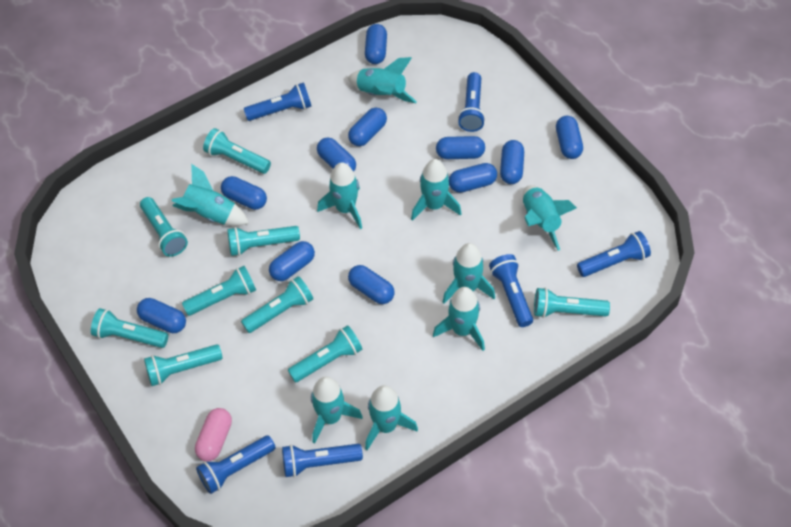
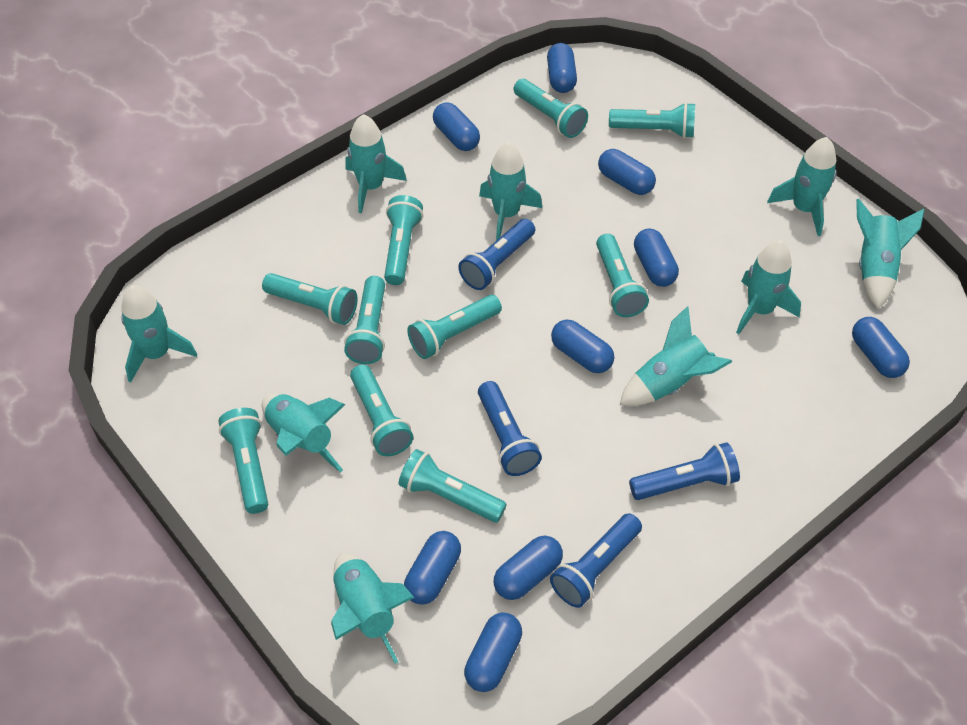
blue capsule: [137,298,186,333] [221,176,267,210] [269,241,315,281] [317,137,356,172] [348,107,387,146] [348,265,395,304] [365,24,387,64] [436,136,485,159] [449,163,497,193] [500,140,524,184] [556,116,583,159] = 11 -> [404,531,461,605] [433,102,480,151] [464,612,522,692] [493,535,563,600] [547,43,577,93] [551,320,614,373] [598,149,656,195] [634,229,679,287] [852,317,910,378] = 9
blue flashlight: [196,435,276,494] [244,82,312,121] [282,444,363,478] [458,72,485,132] [489,254,533,327] [577,231,651,277] = 6 -> [458,219,535,290] [478,381,542,476] [550,513,642,608] [629,442,740,500] = 4
pink capsule: [195,408,232,461] = 1 -> none = 0
turquoise flashlight: [91,308,168,348] [140,197,188,257] [144,344,223,386] [182,266,256,316] [203,128,271,174] [227,226,300,256] [241,276,313,333] [288,325,362,382] [534,288,610,318] = 9 -> [218,408,268,514] [262,273,357,325] [344,276,385,364] [350,364,413,456] [384,195,423,285] [399,449,507,523] [407,295,502,359] [513,79,588,138] [596,234,649,317] [609,102,695,138] = 10

